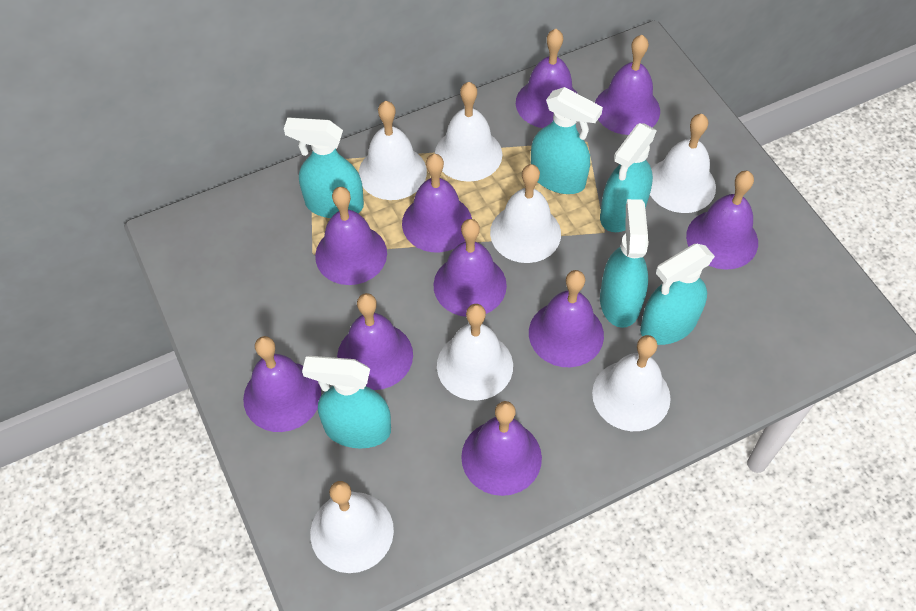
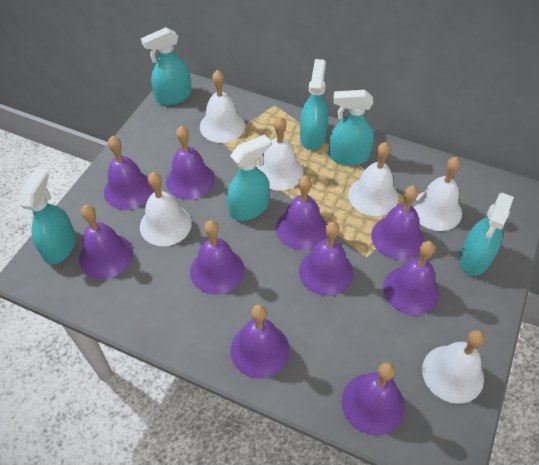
white bell: [310,481,394,573] [359,101,427,200] [435,82,502,182] [437,304,513,400] [490,164,561,263] [592,335,671,431] [650,114,716,213] = 7 -> [140,172,192,246] [200,70,245,143] [256,117,303,190] [348,142,398,216] [411,157,462,231] [422,330,485,404] = 6

